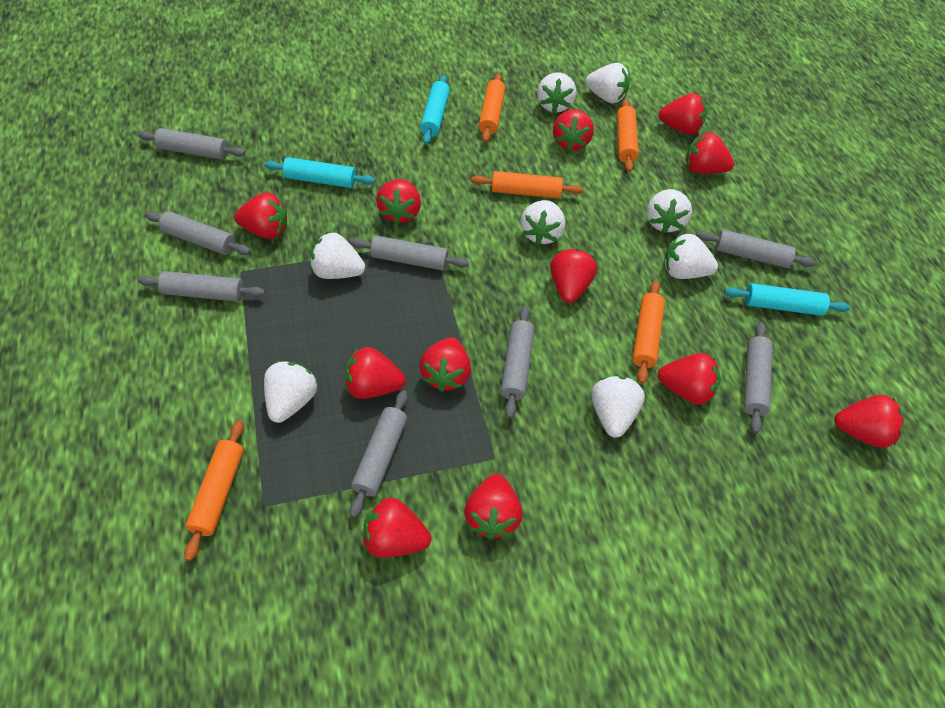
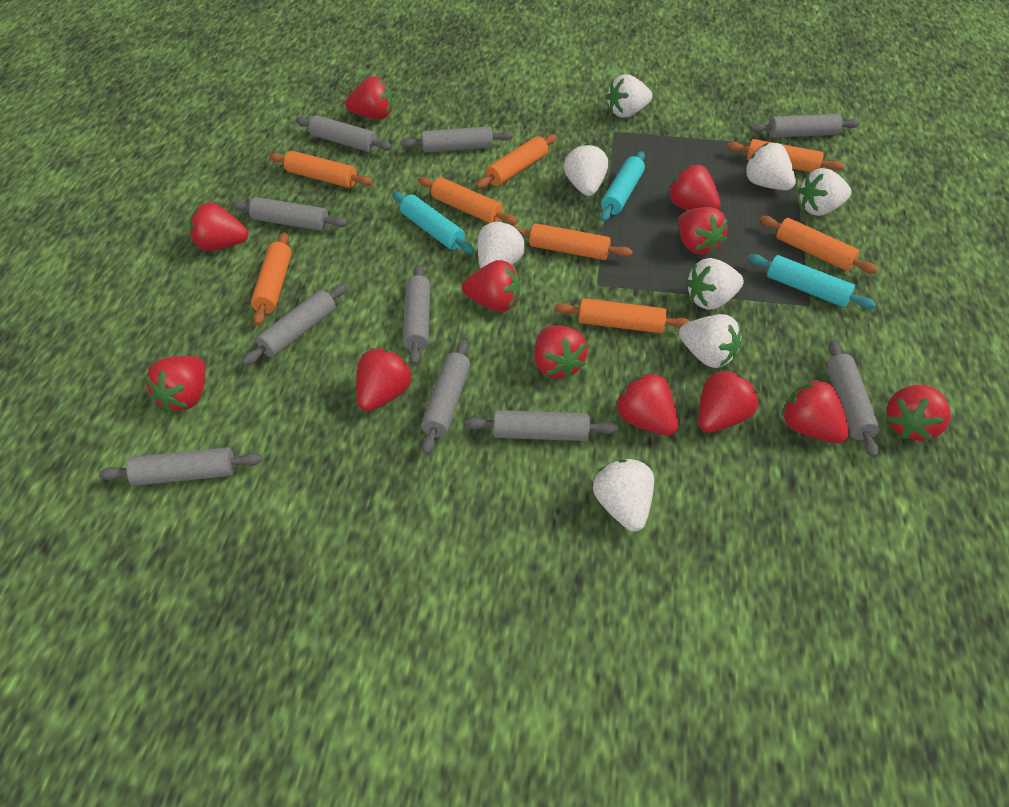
grey rolling pin: [138,128,245,160] [138,271,265,302] [145,211,251,255] [350,235,469,271] [350,390,408,518] [501,306,534,418] [696,230,815,268] [744,322,773,433] = 8 -> [99,447,262,486] [231,197,347,231] [242,284,347,365] [295,115,392,152] [401,126,513,153] [403,265,430,365] [421,340,470,454] [465,410,618,441] [751,114,860,138] [827,340,880,458] = 10
orange rolling pin: [184,420,244,561] [471,171,583,199] [479,73,505,143] [617,99,639,172] [632,280,665,384] = 5 -> [251,233,292,326] [269,151,373,188] [418,177,518,225] [476,134,557,189] [515,223,633,260] [554,298,691,333] [727,139,844,172] [760,216,878,274] = 8

